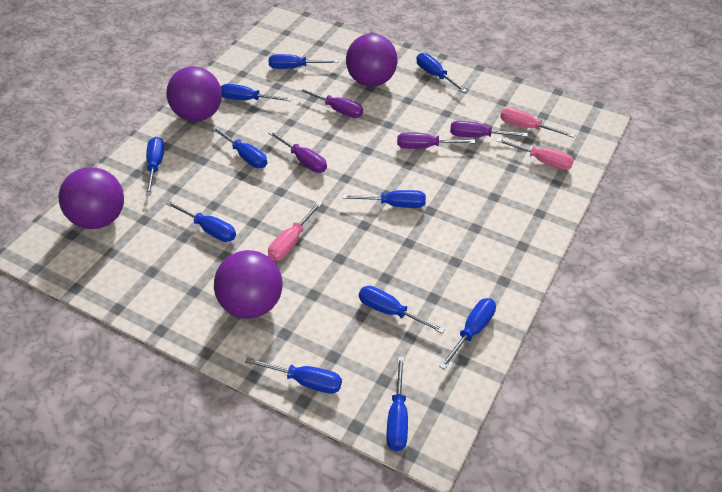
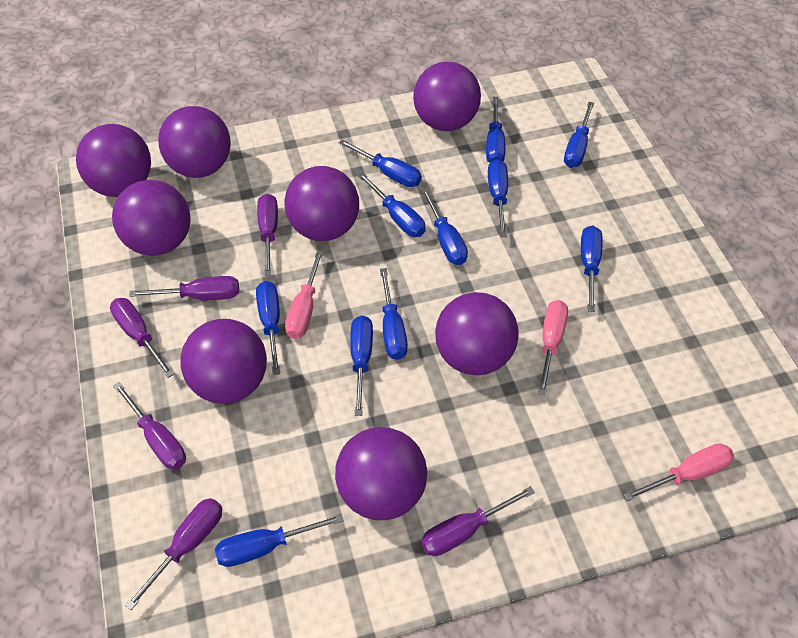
purple ball: [58,167,124,229] [166,66,222,122] [214,250,283,319] [346,33,397,87] = 4 -> [76,124,151,197] [112,180,191,256] [158,106,231,178] [180,319,267,404] [284,166,359,241] [335,427,427,520] [413,62,481,131] [435,292,518,375] = 8
purple screwdriver: [268,131,327,173] [298,87,363,118] [397,132,475,149] [450,121,528,138] = 4 -> [110,298,174,378] [113,382,186,470] [125,498,222,610] [129,276,239,300] [257,194,278,276] [421,486,535,556] = 6

